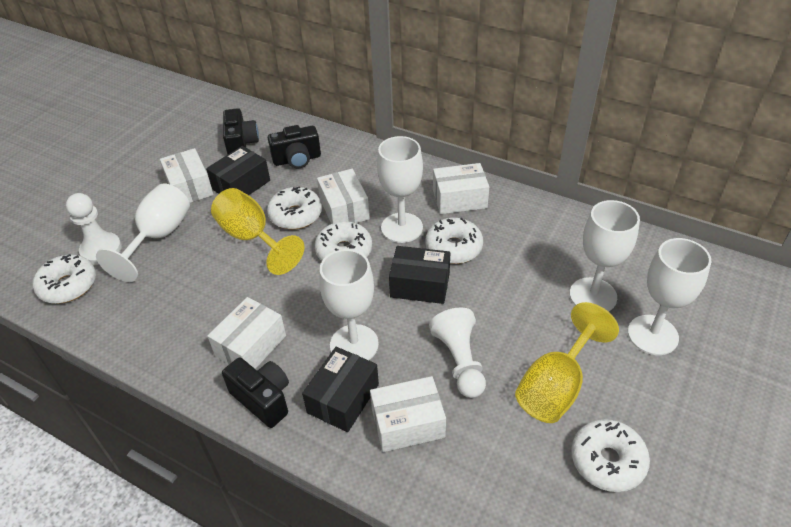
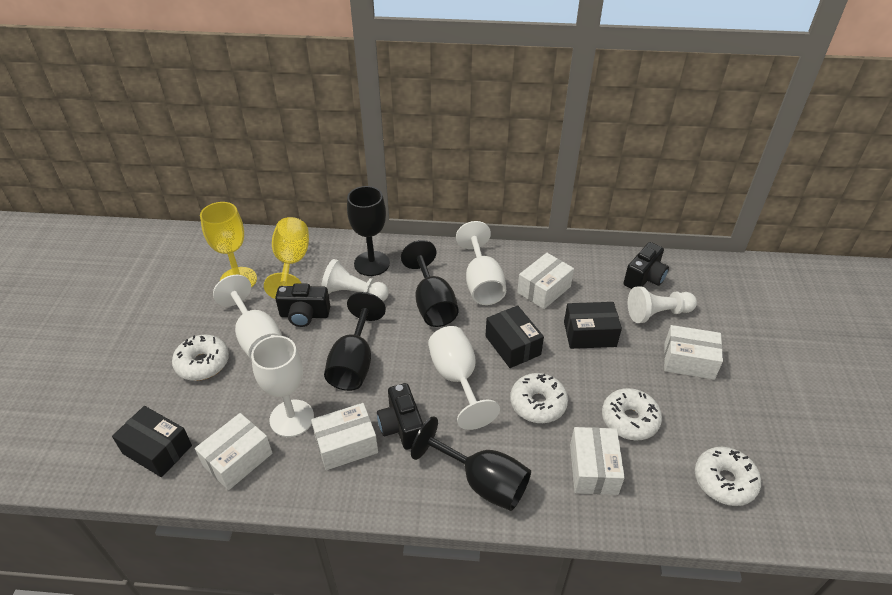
black goblet: none = 0 -> [324,292,386,391] [347,186,390,276] [401,240,459,327] [411,416,531,511] = 4
white donut: [33,254,96,304] [267,186,322,230] [315,221,372,261] [425,218,483,264] [571,419,650,492] = 5 -> [172,335,229,381] [510,373,568,423] [602,388,662,440] [695,447,761,506] = 4
white goblet: [96,184,190,282] [319,249,379,360] [377,136,423,243] [570,200,640,312] [628,238,711,355] = 5 -> [213,275,282,360] [251,336,314,437] [428,326,500,430] [456,221,506,305] = 4

